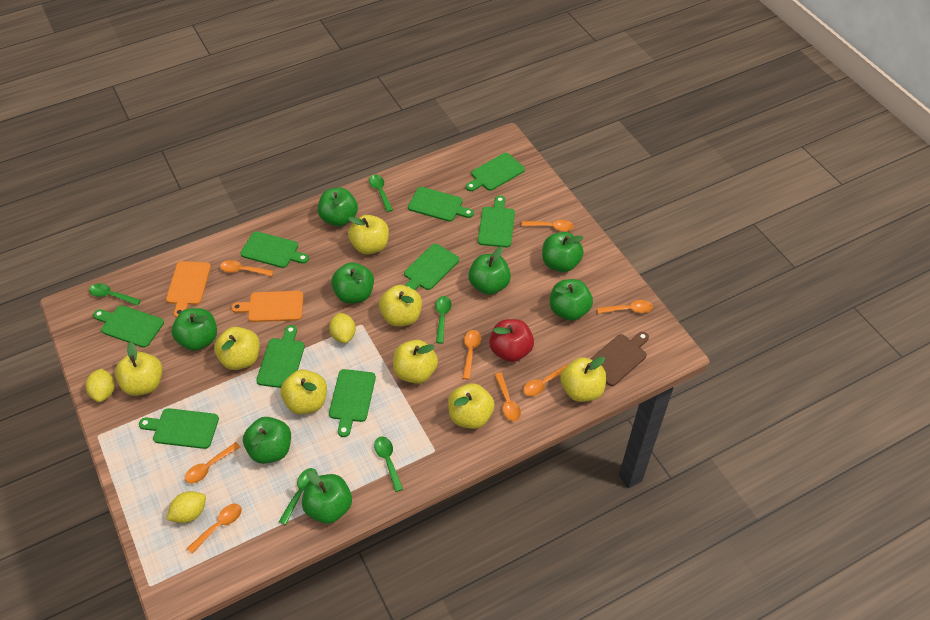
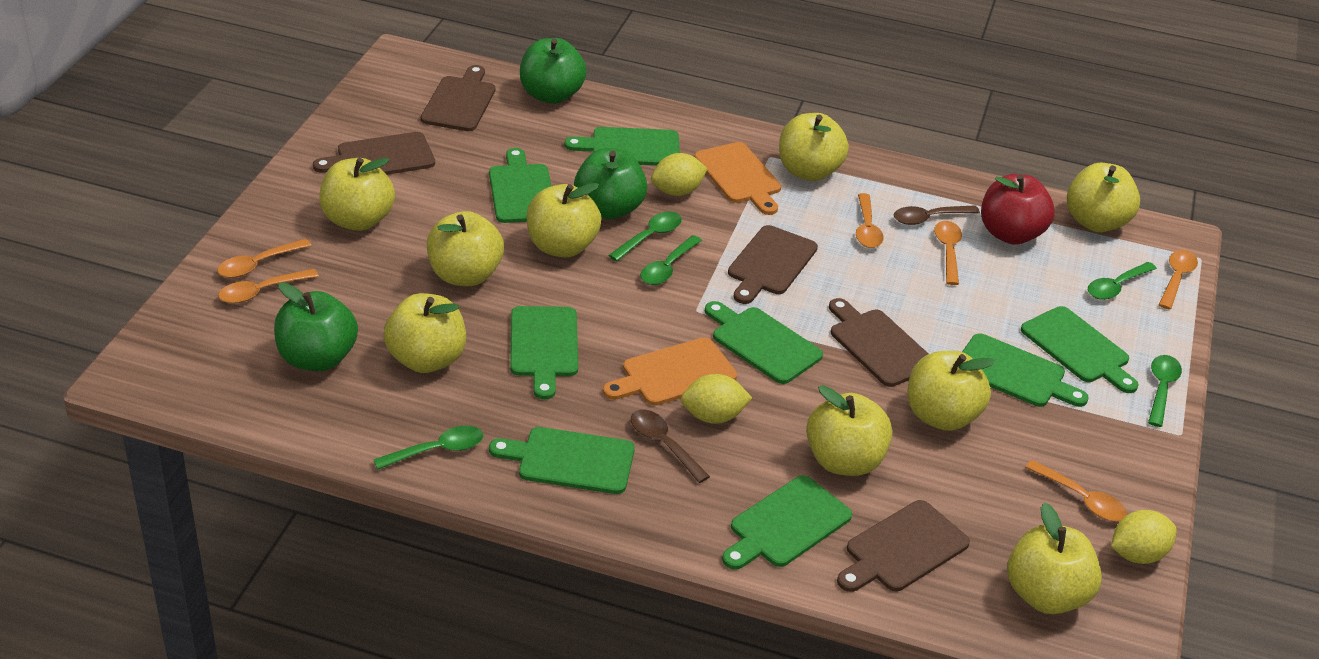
brown cutting board: [590,332,649,386] = 1 -> [313,132,435,175] [421,65,496,131] [728,225,818,304] [829,298,929,387] [837,500,970,592] = 5
brown spoon: none = 0 -> [631,410,710,483] [894,206,980,225] = 2
green apple: [172,308,217,351] [243,417,291,464] [302,471,352,524] [318,188,358,226] [331,262,374,304] [468,247,511,295] [542,232,584,272] [550,279,593,321] = 8 -> [274,282,358,371] [520,38,587,104] [574,148,647,219] = 3
green cutting board: [93,305,164,348] [139,408,219,449] [240,231,309,268] [256,325,305,388] [329,369,376,437] [404,244,459,290] [408,187,474,222] [466,153,525,191] [478,196,515,247] = 9 -> [489,148,551,223] [489,427,635,494] [510,306,578,400] [564,127,680,166] [705,301,823,384] [722,475,852,570] [962,333,1089,407] [1021,306,1139,393] = 8
orange spoon: [185,442,240,484] [187,504,242,554] [220,260,274,276] [462,330,481,380] [494,372,521,421] [522,220,574,232] [523,364,568,396] [597,300,653,314] = 8 -> [217,239,312,278] [218,269,319,304] [856,193,884,248] [934,221,962,285] [1025,460,1127,521] [1159,250,1198,310] = 6
yellow apple: [115,342,163,396] [214,327,260,370] [281,369,327,415] [348,215,389,254] [379,285,422,327] [393,340,438,384] [448,383,495,429] [560,356,606,402] = 8 -> [319,158,395,231] [383,293,466,373] [427,211,504,286] [527,183,602,258] [779,113,849,181] [806,385,893,476] [908,351,995,431] [1007,503,1102,614] [1067,163,1140,232] = 9

